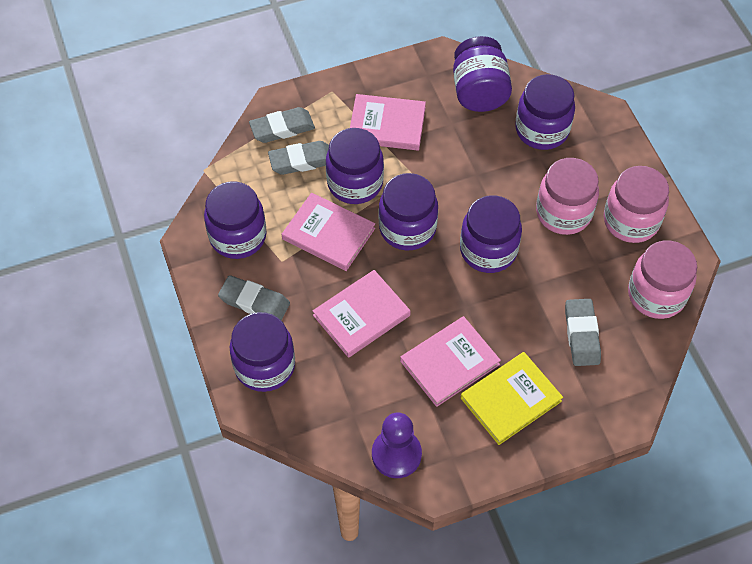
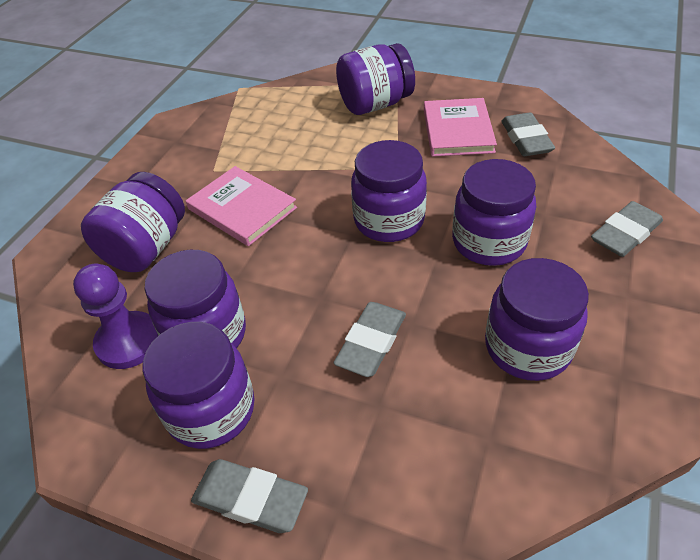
pink book: [282,193,375,271] [313,270,411,358] [350,94,426,150] [400,316,501,407] = 4 -> [186,166,297,246] [424,98,497,157] = 2
pink jar: [536,158,599,235] [604,166,669,243] [628,241,697,319] = 3 -> none = 0
yellow book: [460,352,563,445] = 1 -> none = 0

